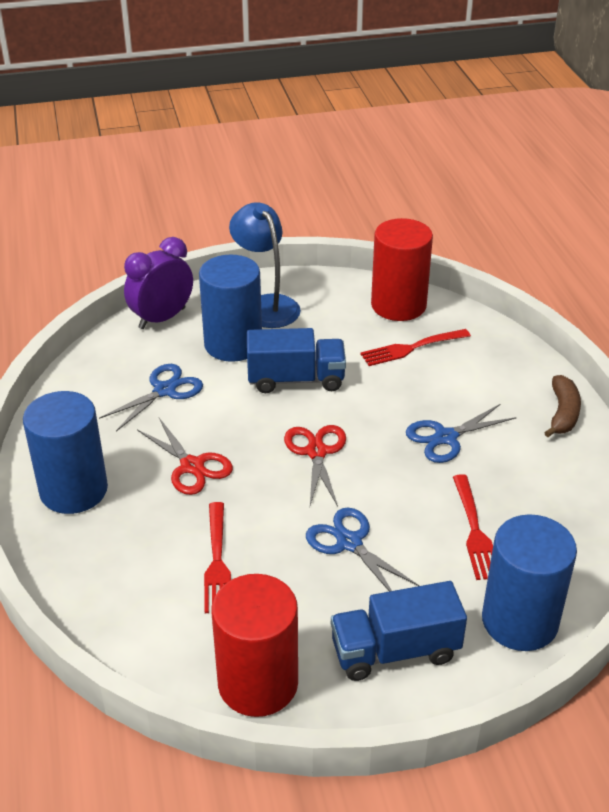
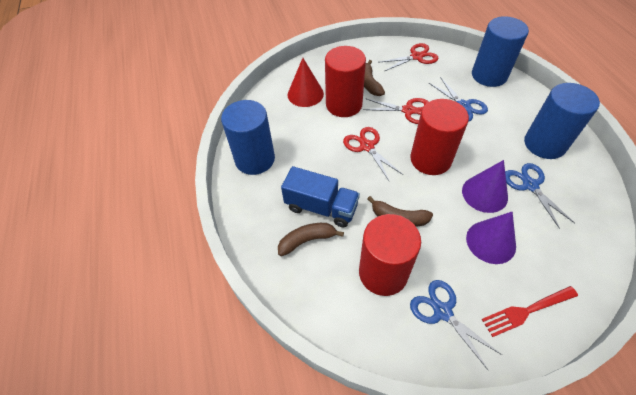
blue lamp: [229,202,301,328] = 1 -> none = 0
blue truck: [247,328,346,393] [331,581,467,681] = 2 -> [281,166,360,227] = 1
brown banana: [544,375,581,437] = 1 -> [278,223,344,256] [364,60,385,96] [367,196,433,227] = 3
purple clock: [124,237,193,329] = 1 -> none = 0
purple cone: none = 0 -> [462,160,508,213] [466,212,516,264] = 2
red cone: none = 0 -> [288,58,324,107] = 1
red cylinder: [212,574,298,717] [371,218,433,321] = 2 -> [325,46,366,117] [359,214,421,296] [410,99,469,175] = 3
red fork: [204,502,231,613] [360,329,471,366] [453,474,493,580] = 3 -> [482,286,578,337] = 1
red scissors: [137,418,233,495] [284,425,346,507] = 2 -> [343,127,403,181] [363,98,429,124] [378,43,438,71] = 3

